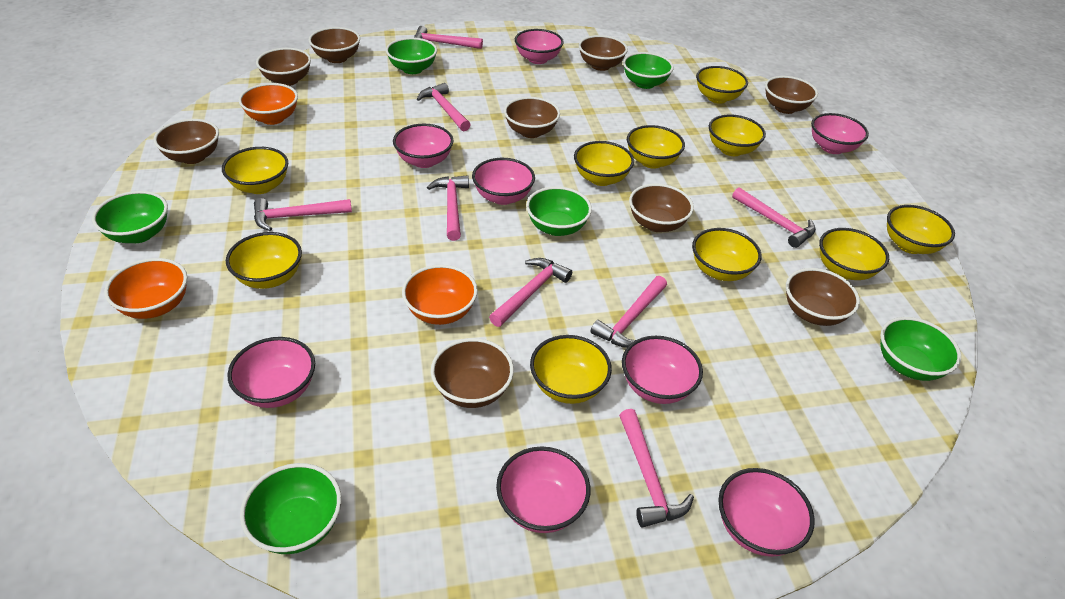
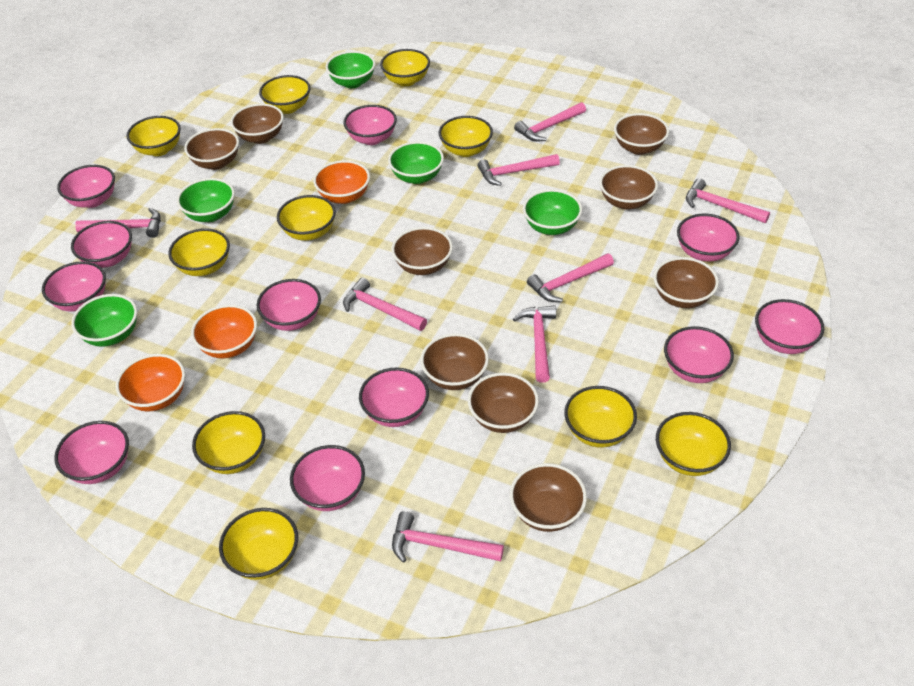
green bowl: [92,191,168,243] [240,463,342,554] [386,37,437,74] [526,186,592,236] [623,52,674,89] [880,317,961,381] = 6 -> [71,294,137,347] [177,178,235,222] [326,51,375,88] [388,141,444,184] [523,189,582,235] = 5
pink bowl: [227,337,315,408] [393,124,454,168] [472,158,535,205] [496,447,590,533] [515,29,564,64] [622,336,703,404] [718,468,815,557] [811,113,869,154] = 8 -> [42,261,106,312] [54,421,129,484] [57,165,115,208] [71,221,132,268] [257,279,321,331] [290,445,365,511] [343,105,397,145] [359,368,429,427] [664,326,734,383] [677,214,740,261] [755,299,824,354] = 11

